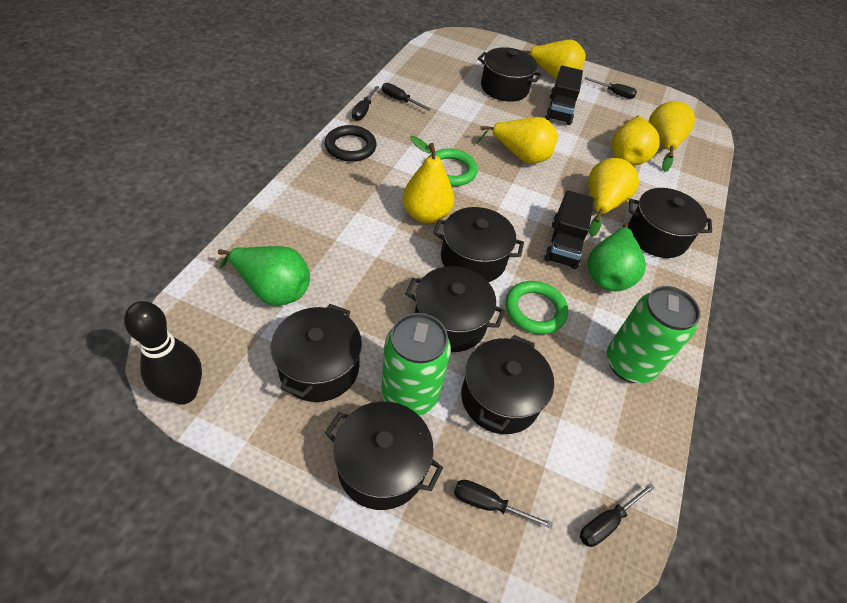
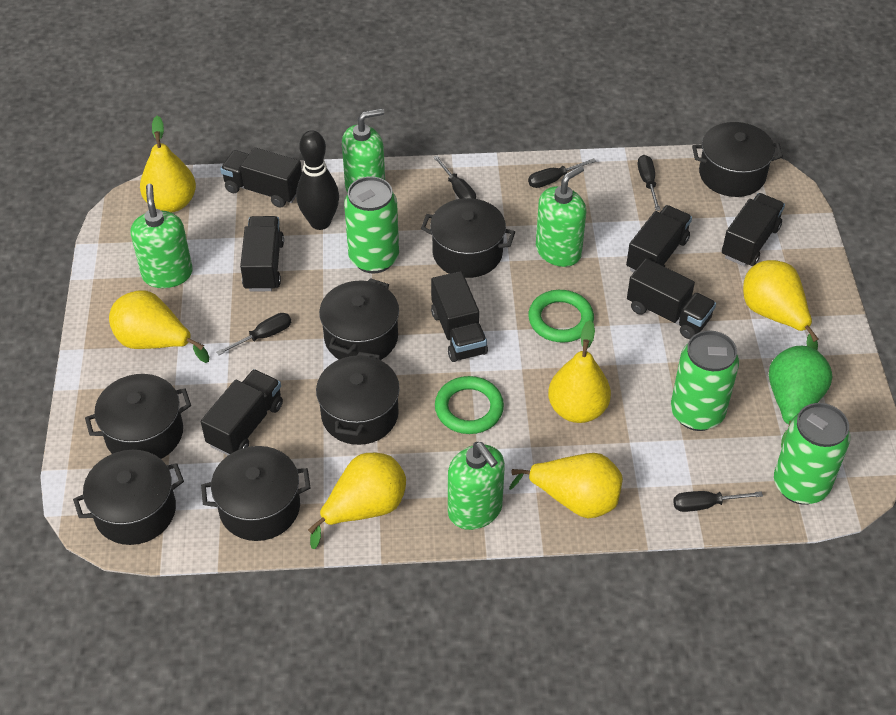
black ring: [325,125,377,162] = 1 -> none = 0
black truck: [544,190,594,269] [545,66,583,125] = 2 -> [201,369,283,455] [220,147,302,208] [240,216,284,291] [431,271,488,362] [626,205,692,272] [627,258,716,339] [722,193,785,267] = 7
green can: [381,313,451,416] [607,286,701,383] = 2 -> [344,176,399,274] [671,330,739,431] [774,403,850,505] = 3
green pear: [218,246,310,306] [587,224,646,291] = 2 -> [769,346,832,447] = 1
green soap dispenser: none = 0 -> [131,184,193,288] [342,108,385,193] [448,442,505,530] [536,165,586,267] = 4

